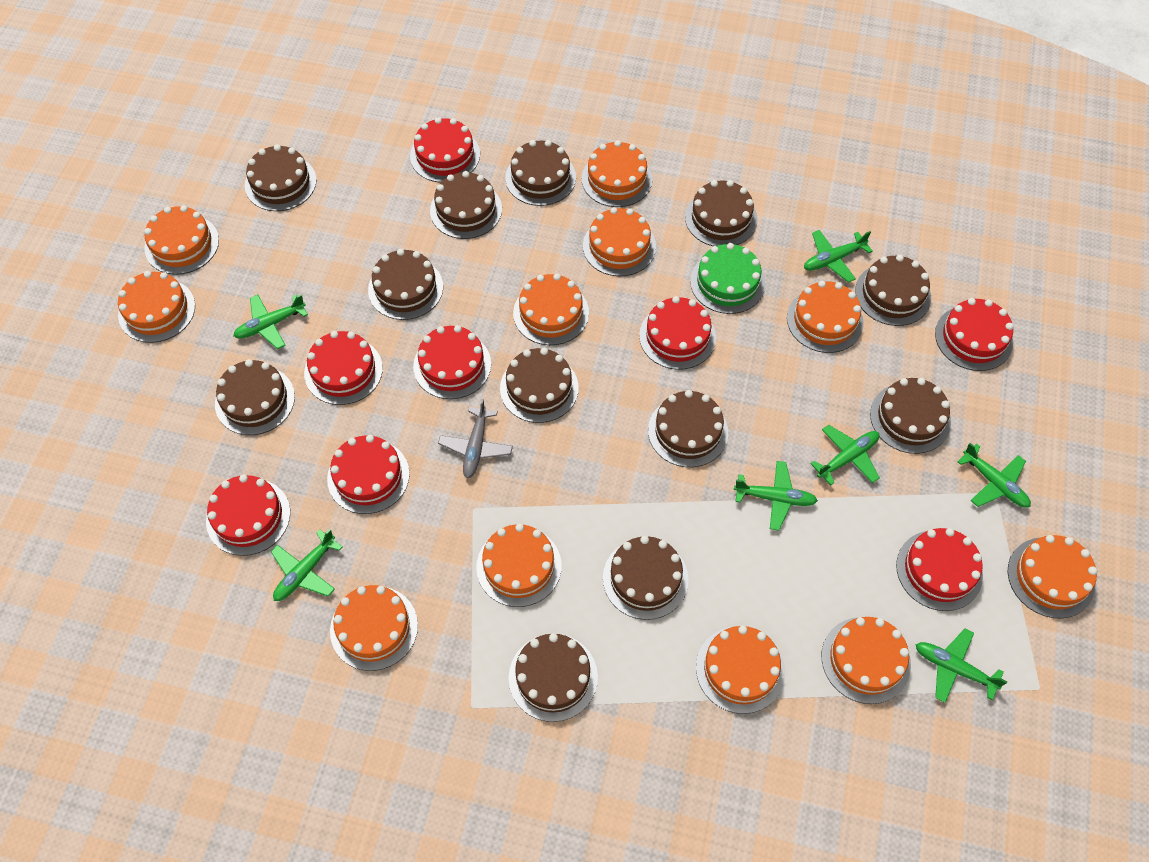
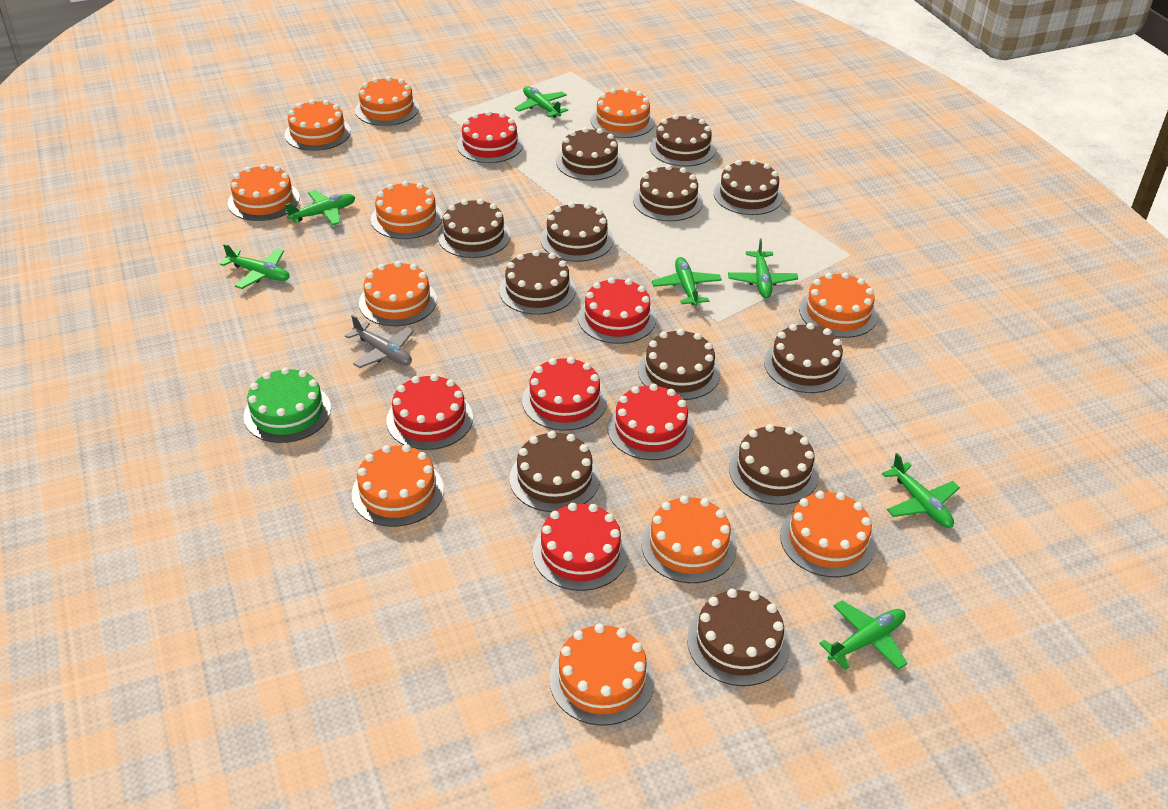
red cake: [206,474,290,556] [304,331,383,405] [327,435,410,514] [410,117,480,183] [413,325,491,399] [639,296,716,370] [896,528,983,611] [935,298,1014,371] = 8 -> [386,374,473,450] [457,111,523,163] [522,357,607,431] [533,503,628,591] [578,277,656,344] [607,384,694,460] = 6

